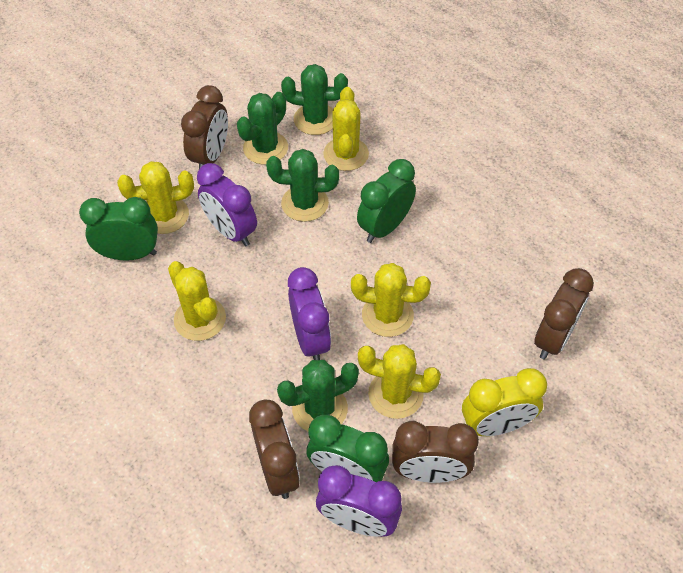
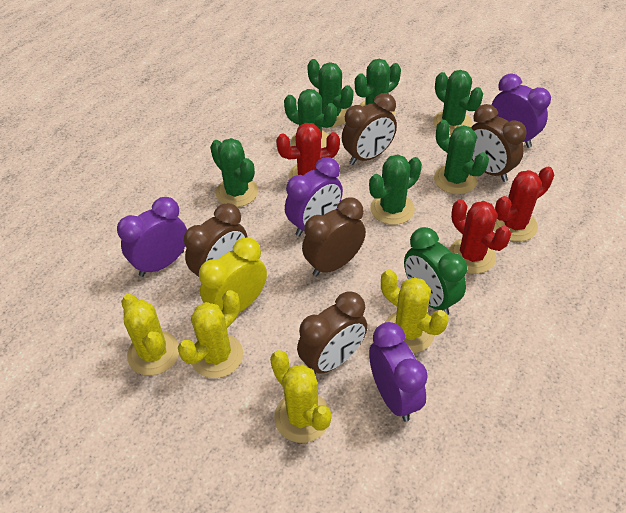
brown clock: [181,85,228,169] [249,400,300,499] [392,421,479,483] [534,268,594,360] = 4 -> [184,203,247,277] [297,291,368,374] [302,198,366,277] [342,93,397,165] [471,104,526,182] = 5
green cactus: [237,92,288,165] [266,149,339,222] [277,360,359,431] [281,64,348,135] = 4 -> [210,138,258,207] [284,89,337,148] [307,59,354,127] [355,59,401,115] [369,154,422,225] [433,70,483,135] [434,120,489,194] = 7
green clock: [79,197,158,261] [306,415,389,482] [357,159,416,243] = 3 -> [404,227,467,315] = 1
purple clock: [197,163,257,246] [288,267,331,360] [316,465,402,537] = 3 -> [117,197,187,277] [285,157,343,236] [369,322,428,422] [492,73,551,148] = 4
red cactus: none = 0 -> [276,123,340,180] [449,199,511,274] [494,166,554,242] = 3
yellow cactus: [117,161,194,234] [168,261,226,341] [323,87,369,171] [351,263,431,337] [358,344,441,419] = 5 -> [121,294,179,376] [178,290,243,378] [270,350,331,443] [381,270,449,353] = 4

